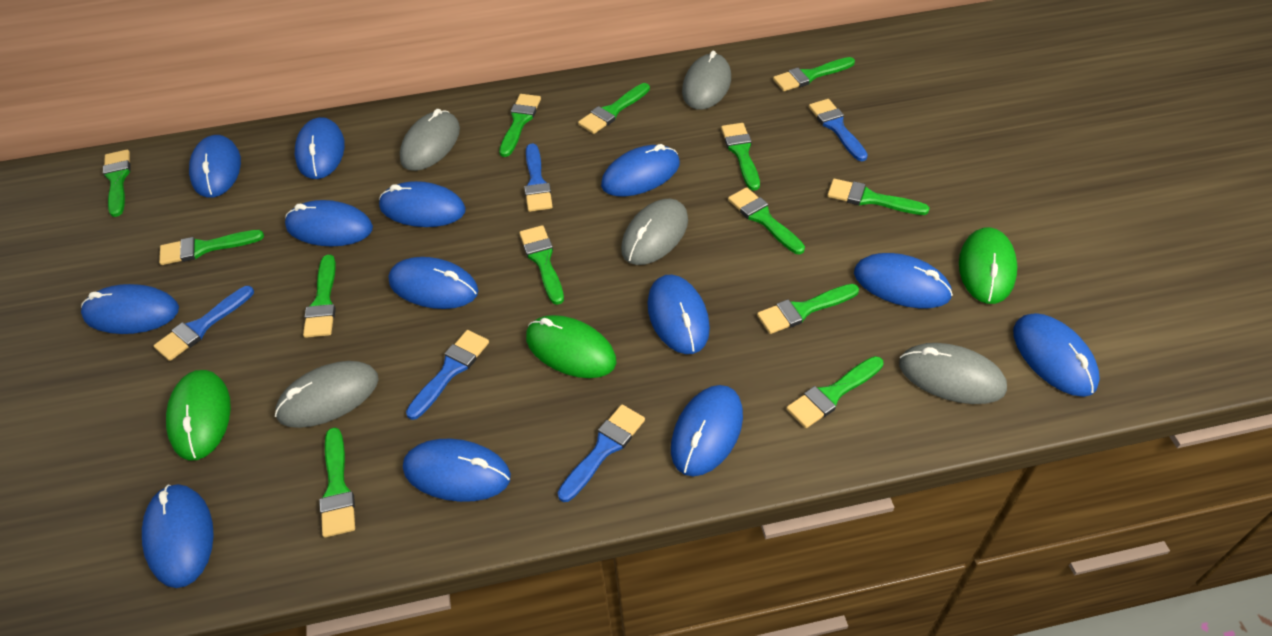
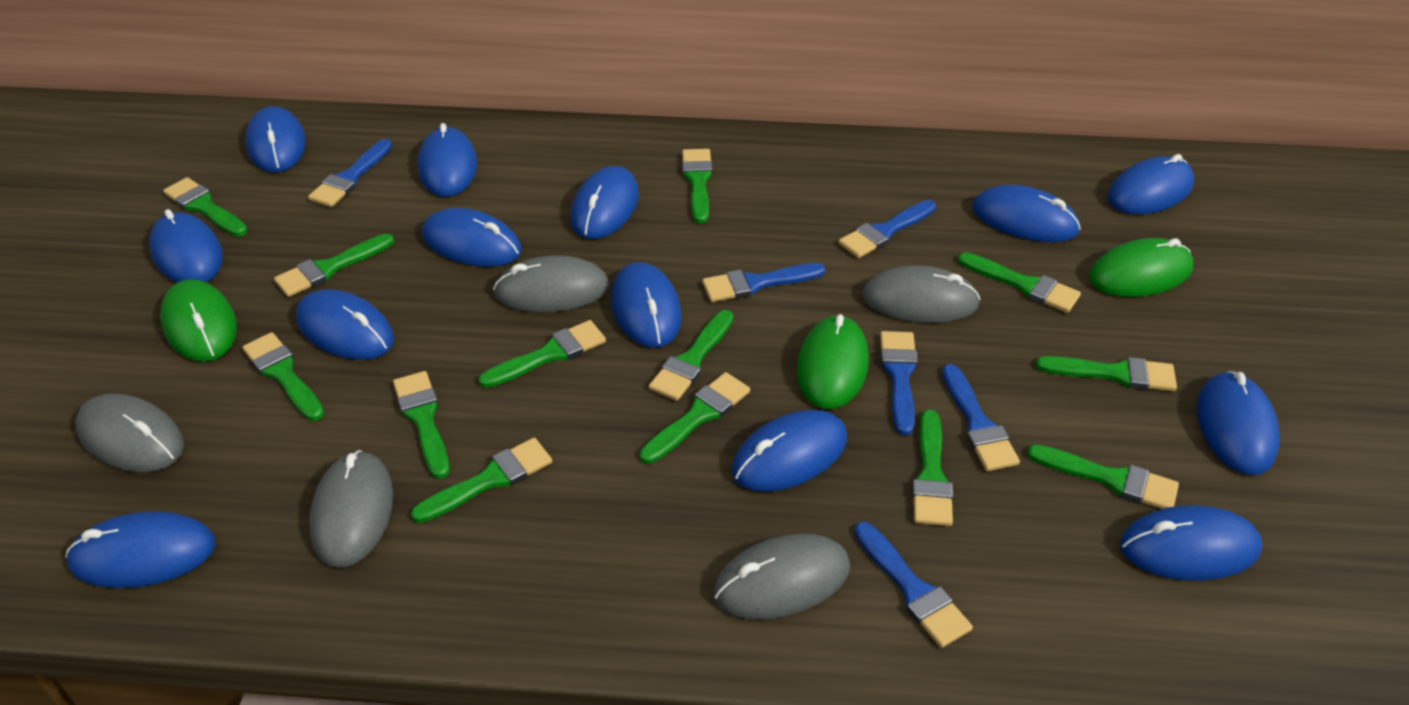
blue brush: [154,286,254,361] [406,330,489,420] [524,143,553,212] [558,405,645,502] [809,99,868,161] = 5 -> [308,139,392,207] [702,263,825,302] [838,200,936,258] [854,522,973,648] [880,331,918,435] [942,364,1020,471] = 6

